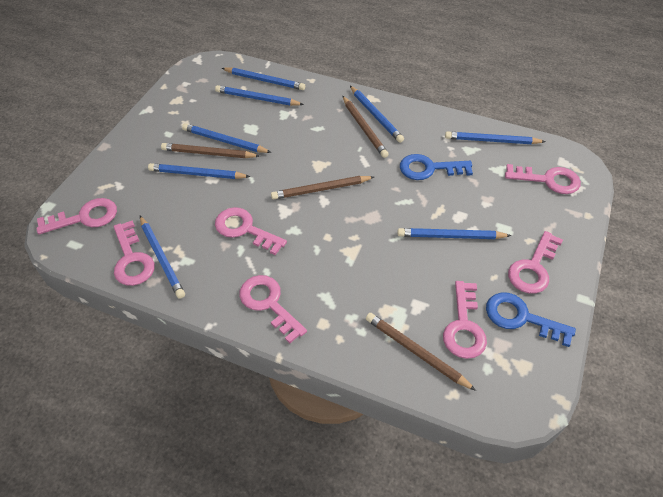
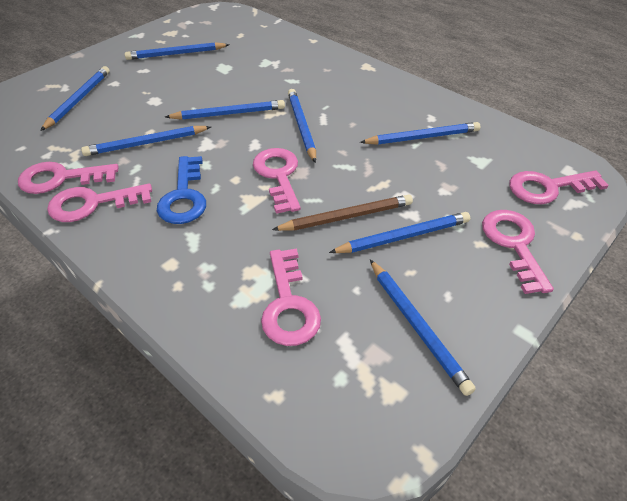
blue key: [400,154,473,180] [486,292,576,347] = 2 -> [157,156,206,224] = 1
brown pencil: [161,143,260,158] [271,176,374,199] [343,96,389,158] [366,313,476,391] = 4 -> [272,195,413,231] = 1
pink key: [36,198,117,234] [113,220,155,286] [215,207,287,255] [239,275,307,344] [443,281,487,359] [505,164,581,194] [508,231,563,293] = 7 -> [18,162,118,194] [47,183,152,222] [253,148,301,214] [261,248,321,346] [482,210,554,294] [510,170,609,204] = 6

